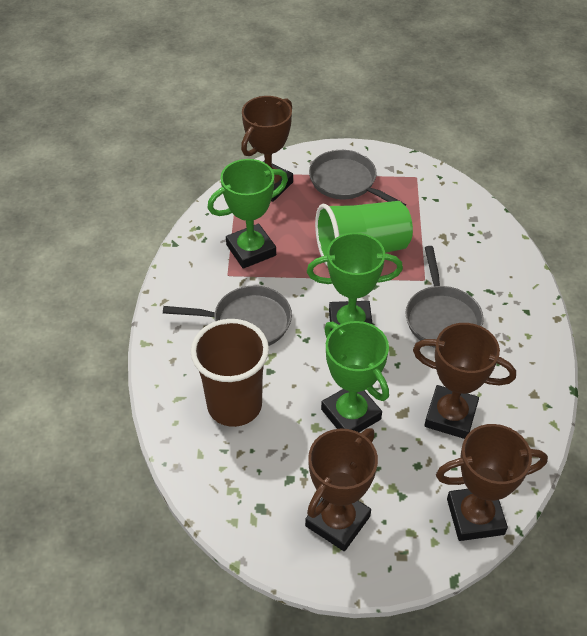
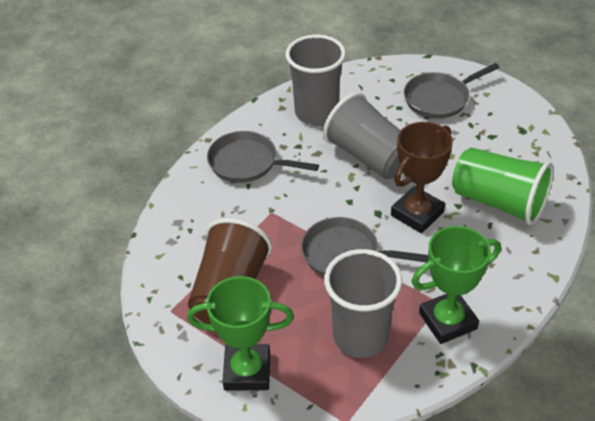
brown trophy: [241,96,293,202] [305,428,378,551] [413,323,516,439] [436,424,548,541] = 4 -> [391,122,453,233] = 1
green trophy: [207,159,288,269] [307,233,403,331] [321,321,389,432] = 3 -> [187,276,294,391] [412,226,501,344] = 2
grey cup: none = 0 -> [285,35,346,125] [323,92,401,179] [324,249,402,358] = 3

